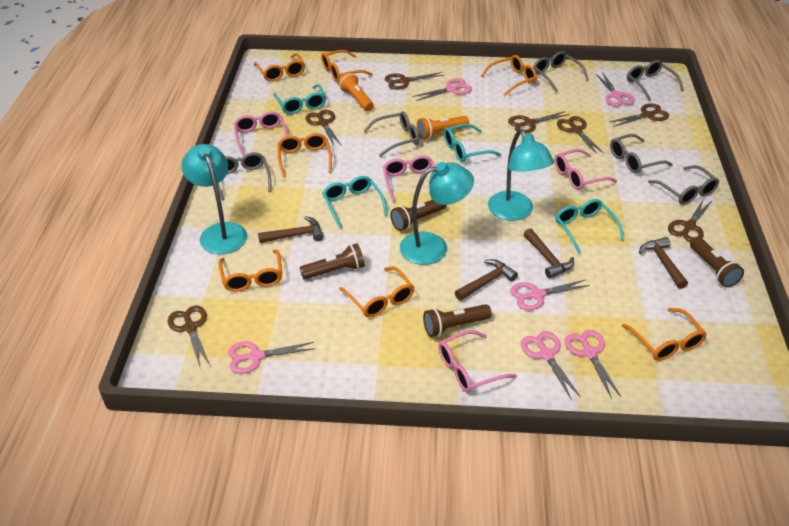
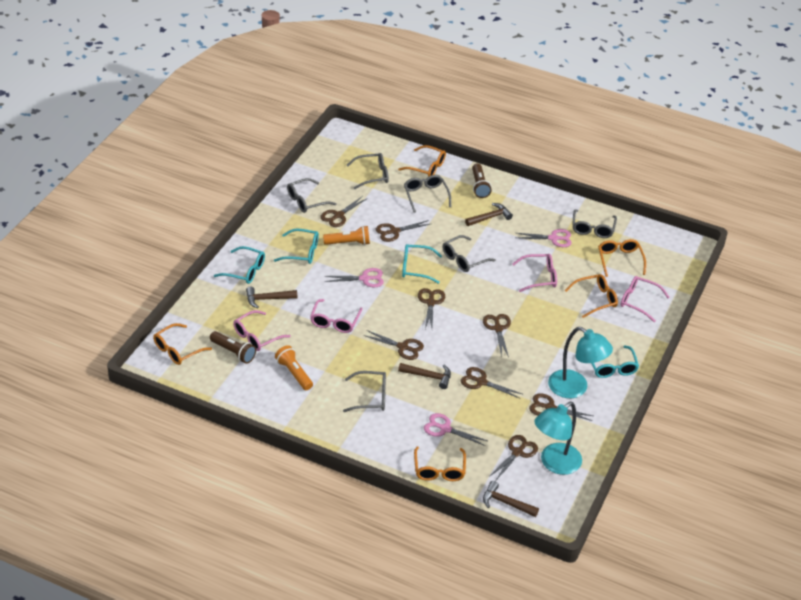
brown flashlight: [300,243,365,280] [390,200,447,231] [423,304,492,337] [690,237,744,287] = 4 -> [210,331,256,364] [472,164,492,198] = 2
brown scissors: [167,306,211,367] [306,110,342,146] [385,72,444,90] [508,111,570,133] [557,116,604,154] [610,103,669,127] [668,199,713,242] = 7 -> [321,196,368,227] [363,330,424,360] [376,220,430,242] [418,288,445,329] [461,367,522,398] [483,314,511,358] [489,435,538,480] [529,393,593,421] = 8
orange glasses: [218,250,282,292] [254,53,305,82] [278,133,332,178] [321,50,373,82] [339,267,414,318] [481,55,537,96] [622,308,707,361] = 7 -> [153,323,212,365] [398,145,446,177] [414,447,466,481] [565,274,618,318] [598,239,646,277] = 5
pink scissors: [228,342,316,374] [413,78,472,101] [510,279,590,310] [521,331,580,399] [565,330,621,399] [596,72,635,106] = 6 -> [324,268,384,288] [424,413,487,446] [517,229,572,247] = 3
turquoise lamp: [182,144,247,254] [400,162,474,265] [488,129,554,221] = 3 -> [534,402,582,475] [548,327,613,398] = 2

